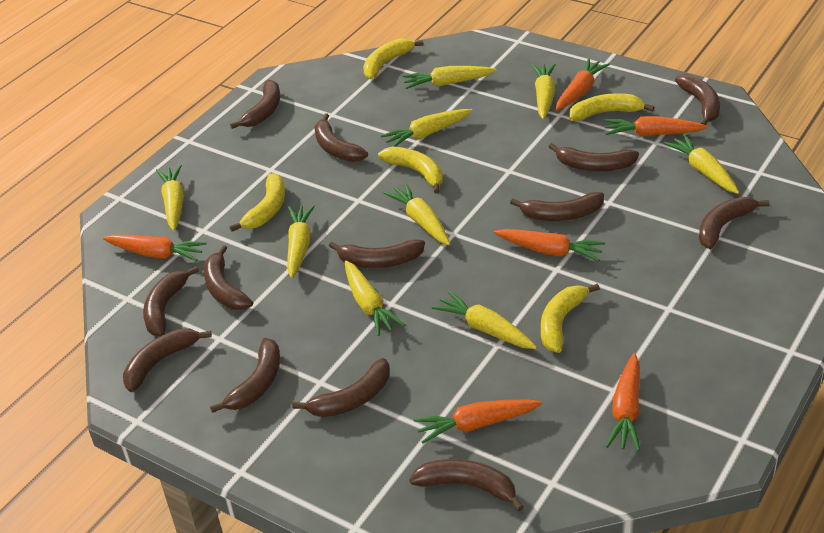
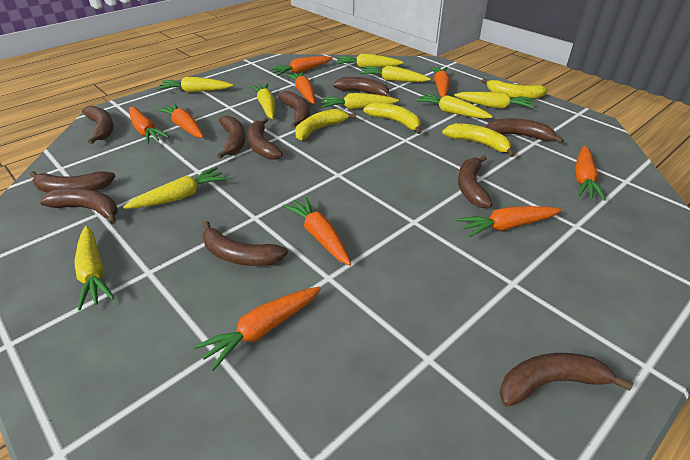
brown banana: [123,328,212,392] [143,266,199,336] [204,245,253,310] [210,338,280,413] [230,80,280,129] [292,358,390,417] [314,114,368,162] [329,239,425,268] [409,459,524,511] [510,192,604,221] [549,143,639,171] [675,74,720,125] [699,197,769,249] = 13 -> [30,171,115,193] [39,188,118,224] [82,105,114,144] [202,221,288,266] [217,116,245,159] [247,118,283,159] [279,91,310,128] [333,77,392,97] [458,155,493,208] [486,118,564,144] [500,353,633,407] = 11
orange carrot: [103,234,207,261] [414,399,542,444] [494,229,605,262] [555,58,610,111] [604,116,707,136] [606,353,640,451] = 6 -> [129,107,169,144] [156,103,203,138] [194,286,321,371] [270,56,333,76] [283,196,351,266] [286,71,315,104] [430,67,450,97] [457,206,562,238] [575,145,606,201] = 9
yellow banana: [230,173,285,232] [363,38,423,79] [378,146,443,194] [541,284,600,353] [569,93,655,121] = 5 -> [295,109,356,140] [363,102,422,134] [442,123,515,157] [482,78,548,99] = 4

